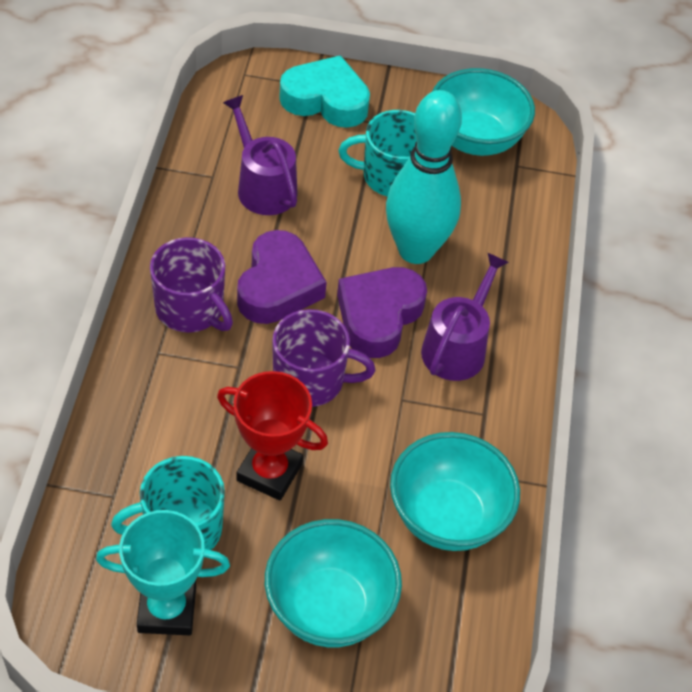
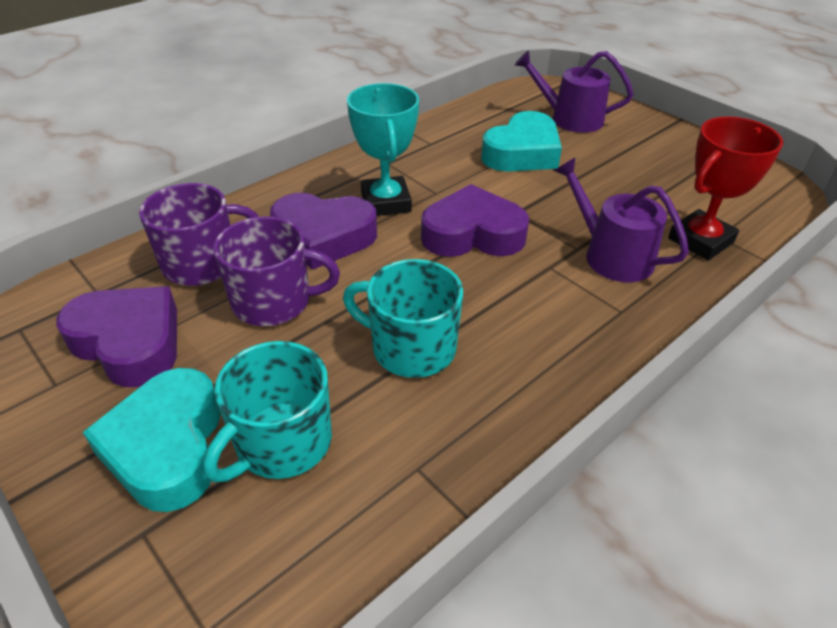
purple heart: [237,230,327,324] [337,267,427,358] = 2 -> [56,286,177,387] [270,193,377,270] [421,184,529,257] = 3
turquoise bowl: [265,519,402,647] [390,432,520,551] [432,68,535,156] = 3 -> none = 0
turquoise bowling pin: [386,90,462,264] = 1 -> none = 0
turquoise heart: [279,55,370,128] = 1 -> [83,368,221,512] [481,111,562,171] = 2

